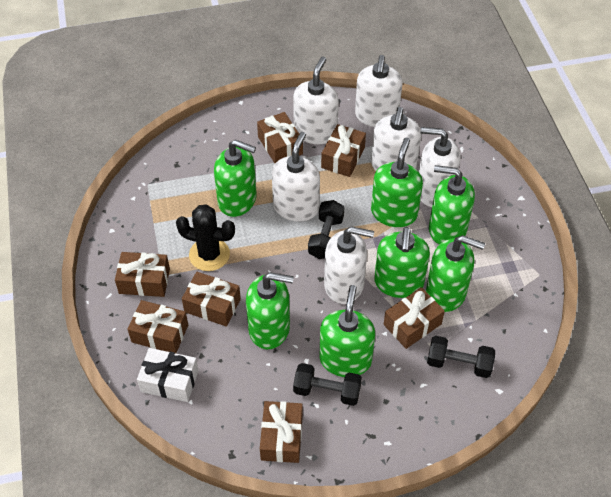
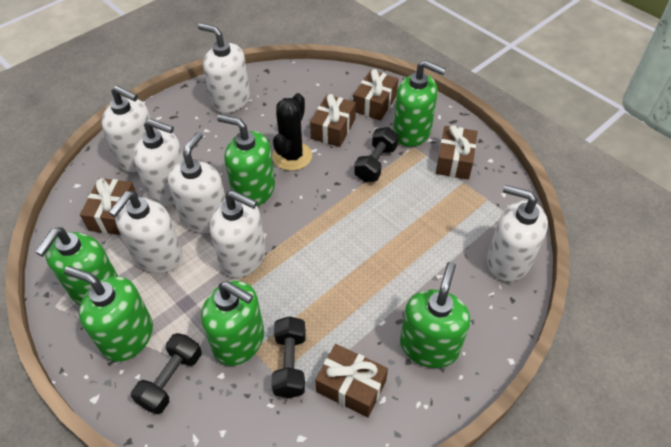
brown gift: [115,252,170,297] [127,300,188,353] [182,272,241,327] [257,112,303,163] [260,401,303,463] [321,124,366,177] [384,287,445,349] = 7 -> [80,178,138,235] [310,94,356,147] [315,344,388,418] [353,69,398,121] [436,125,478,179] = 5
green soap dispenser: [214,139,257,217] [246,272,294,349] [319,285,375,377] [371,137,423,227] [374,227,430,298] [426,235,485,312] [429,165,475,245] = 7 -> [35,227,118,305] [64,266,153,362] [201,281,264,366] [217,114,275,206] [393,60,446,147] [400,262,470,368] = 6
white gift: [137,348,199,402] = 1 -> none = 0
white soap dispenser: [272,132,320,222] [293,57,339,144] [324,226,374,304] [355,55,402,127] [371,107,421,171] [419,127,460,207] = 6 -> [102,86,154,172] [109,191,183,273] [133,119,185,207] [168,132,226,233] [198,23,250,113] [210,190,266,278] [487,185,548,282] = 7

